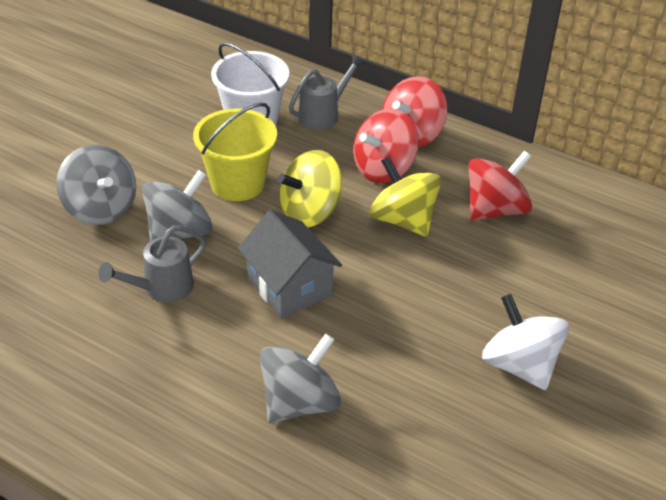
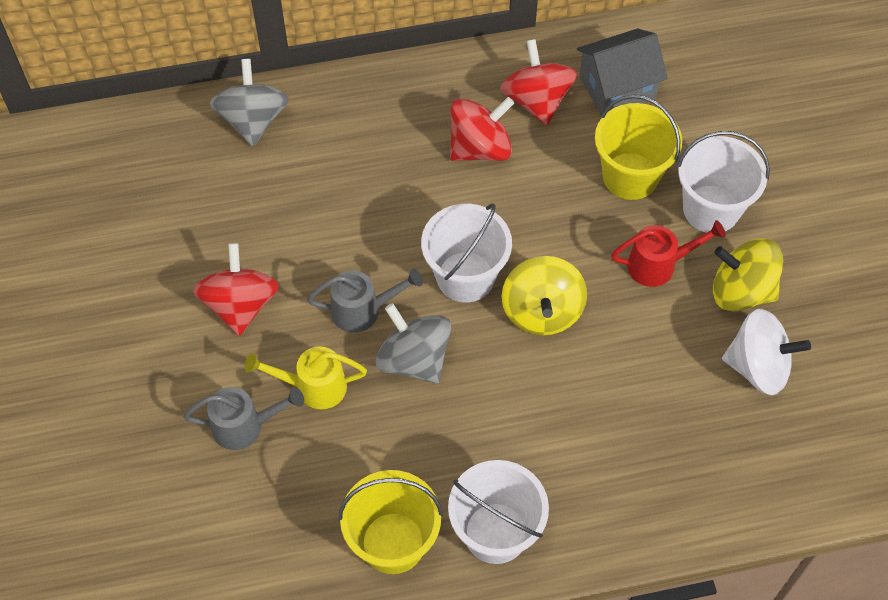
grey spinning top: [56,145,136,225] [142,170,213,241] [260,333,341,423] = 3 -> [210,59,289,146] [375,303,451,384] = 2
red watering can: none = 0 -> [611,220,726,287] = 1
white bucket: [211,42,289,126] = 1 -> [421,203,512,303] [448,460,549,564] [677,131,770,233] = 3
yellow bucket: [193,103,277,201] = 1 -> [338,470,443,574] [595,95,682,200] = 2
yellow watering can: none = 0 -> [245,346,367,409] = 1

